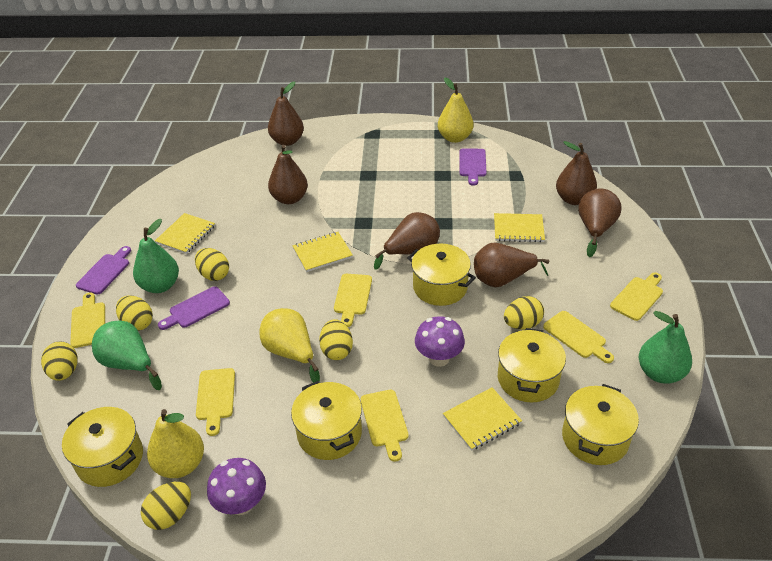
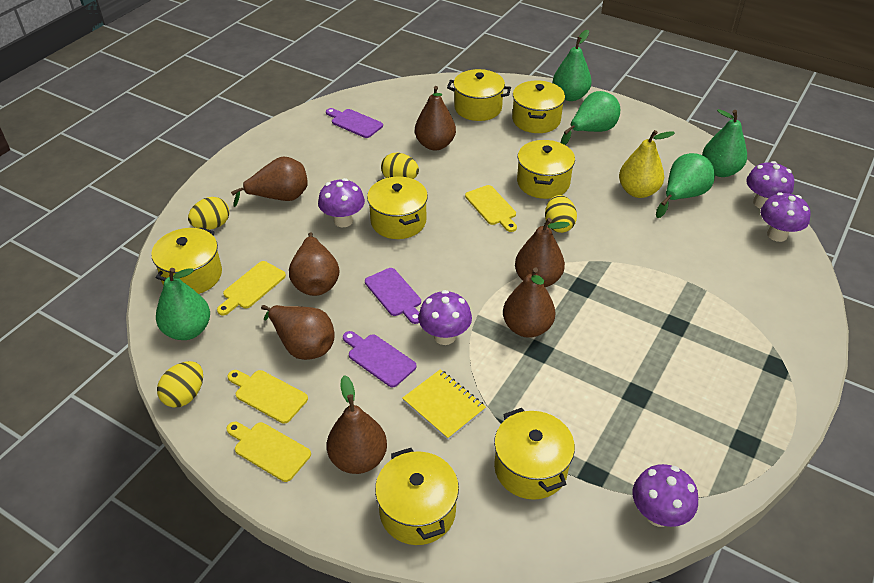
brown pear: [268,81,304,146] [268,145,308,204] [374,212,440,270] [474,243,549,287] [556,141,597,205] [578,188,622,257] = 6 -> [231,157,308,207] [261,305,334,360] [289,232,339,296] [327,375,387,474] [415,86,456,151] [503,267,555,338] [515,218,570,287] = 7
green pear: [92,320,162,390] [133,219,179,293] [639,311,692,384] = 3 -> [156,268,210,340] [553,30,592,101] [561,91,620,145] [656,153,715,218] [702,109,747,177] = 5
purple mushroom: [207,458,266,515] [415,316,465,367] = 2 -> [318,178,365,227] [418,290,472,345] [633,464,698,527] [746,161,794,209] [760,192,811,242] = 5
yellow cutting board: [70,293,105,348] [196,368,235,436] [334,274,372,327] [361,390,409,462] [543,311,614,363] [610,272,663,321] = 6 -> [217,261,286,315] [227,370,308,424] [227,422,311,482] [465,185,517,232] = 4
yellow egg: [41,342,77,381] [116,295,153,331] [141,482,191,530] [195,248,229,281] [319,319,353,360] [504,296,544,330] = 6 -> [157,361,203,408] [188,197,229,230] [381,152,419,179] [545,195,577,233] = 4
yellow notebook: [155,213,215,254] [293,232,353,272] [443,387,522,451] [494,213,545,242] = 4 -> [402,369,486,440] = 1
yellow pear: [147,409,204,478] [260,308,320,383] [438,77,474,143] = 3 -> [619,130,675,198] = 1
yellow pot: [62,407,143,487] [291,381,362,460] [407,244,476,306] [498,328,566,402] [562,384,639,465] = 5 -> [151,227,222,294] [367,176,428,239] [375,448,459,545] [447,69,511,121] [494,408,575,500] [512,80,565,133] [517,140,575,199] = 7

